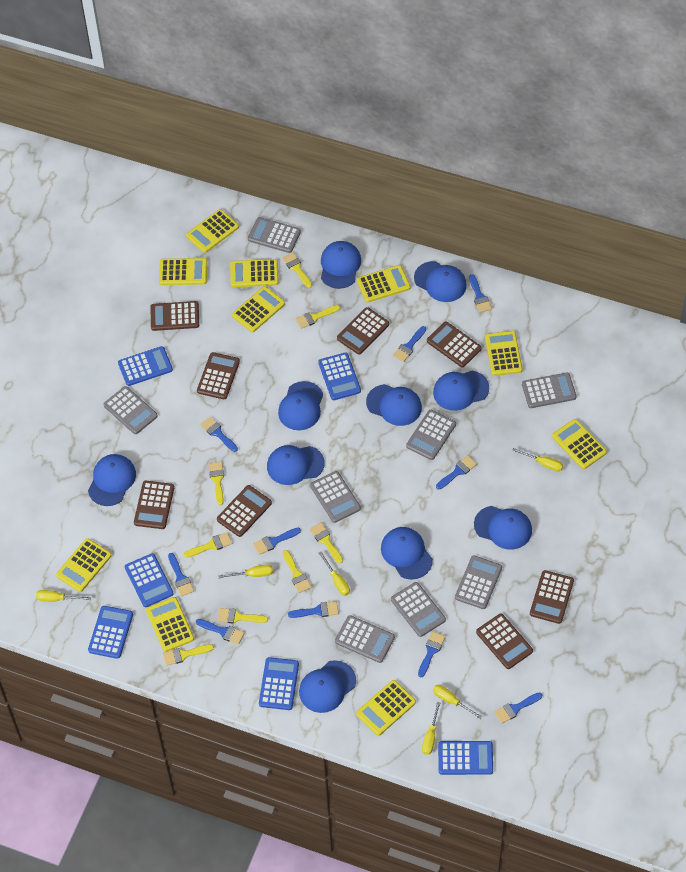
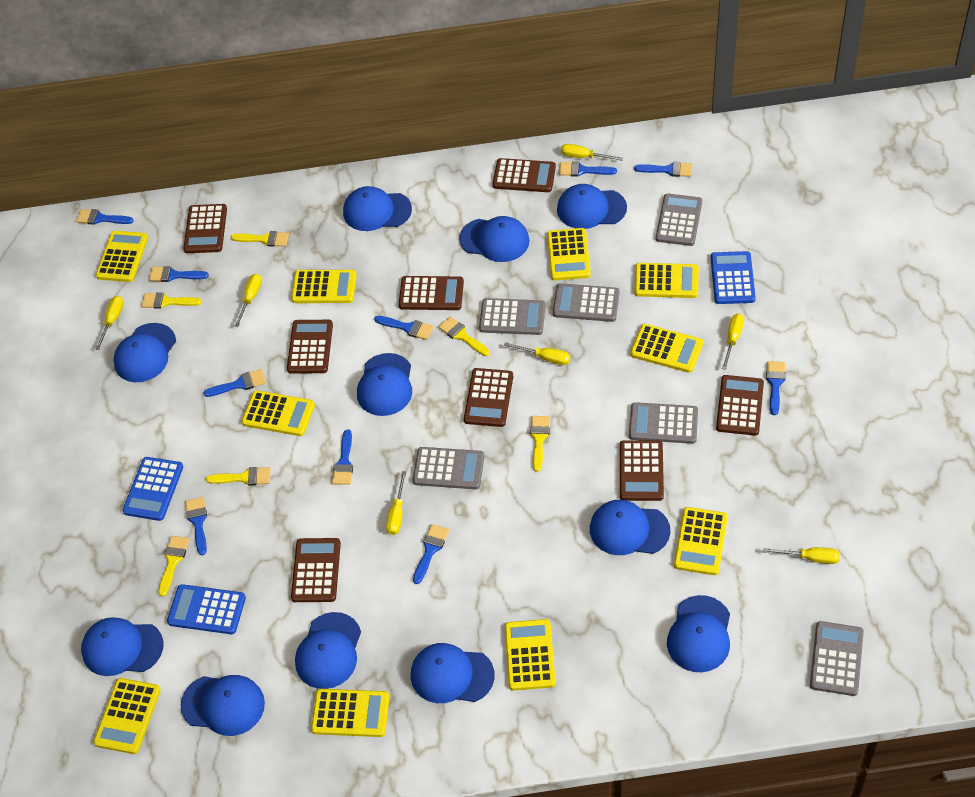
blue calculator: [88,606,133,659] [118,346,173,386] [125,553,174,607] [259,657,299,710] [318,352,361,400] [438,741,493,775] = 6 -> [122,457,183,521] [167,584,246,634] [711,251,756,304] = 3
blue cap: [88,454,136,506] [267,445,325,485] [278,381,323,430] [299,660,356,713] [321,241,361,289] [366,384,422,426] [381,527,433,579] [414,261,467,302] [433,371,489,411] [474,506,532,550] = 10 -> [81,617,164,676] [113,323,176,382] [180,675,265,736] [295,612,361,689] [343,186,412,231] [357,353,412,416] [411,643,495,703] [459,216,530,262] [557,184,627,229] [590,500,670,555] [667,595,730,672] = 11
grey calculator: [104,386,158,434] [248,217,301,253] [310,471,361,523] [335,615,395,663] [391,582,446,637] [406,410,456,460] [455,556,502,609] [522,373,577,408] = 8 -> [413,447,484,489] [479,298,545,335] [553,283,620,322] [629,402,698,444] [656,194,702,246] [810,621,864,696] = 6
yellow brush: [163,644,214,666] [184,532,232,558] [208,462,224,505] [217,608,268,624] [282,252,312,288] [283,550,312,593] [295,305,340,329] [310,522,343,563] = 8 -> [142,292,202,309] [158,536,189,597] [206,467,271,486] [231,231,289,247] [439,317,490,356] [530,416,550,472] = 6
yellow screwdriver: [36,590,91,602] [218,564,273,578] [319,551,350,596] [422,702,441,755] [433,685,482,719] [512,448,563,472] = 6 -> [95,296,124,350] [234,274,262,327] [386,471,406,535] [504,342,570,365] [561,144,623,161] [722,314,744,370] [763,547,840,564] = 7

